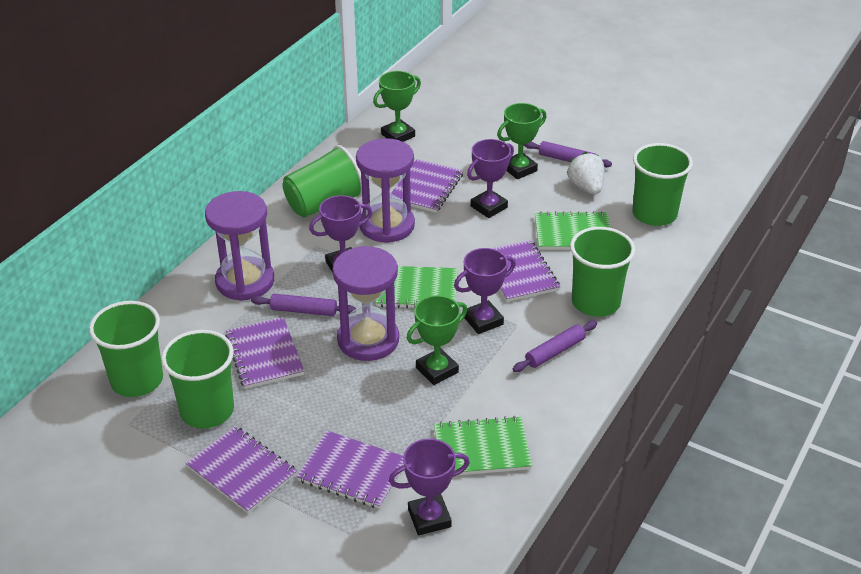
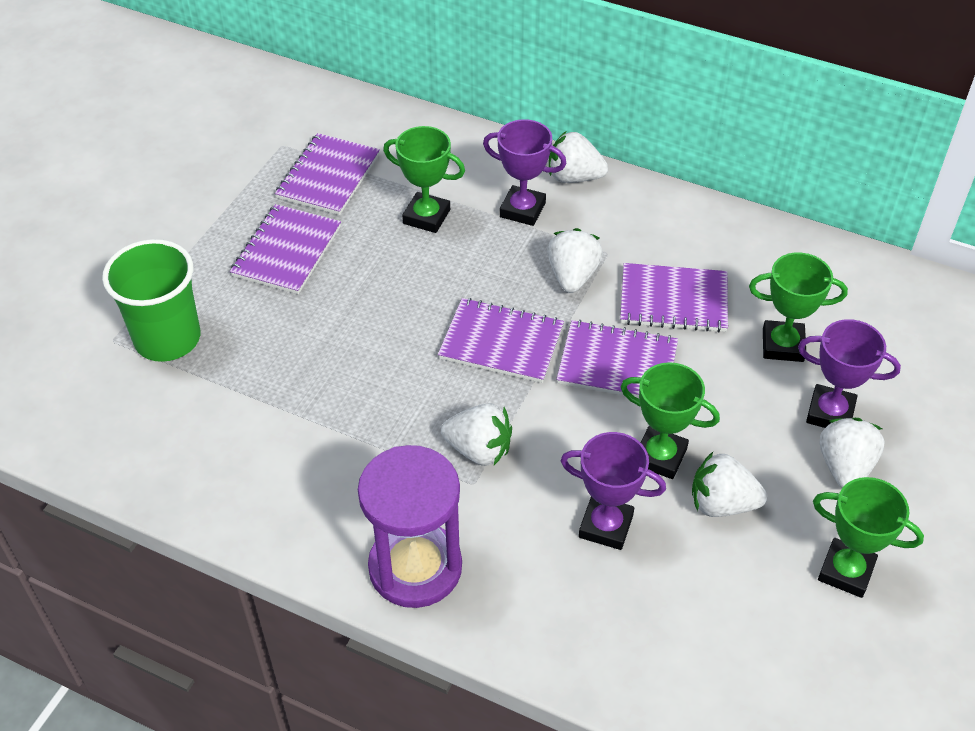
green cup: [89,301,163,397] [161,330,234,428] [282,145,362,218] [570,227,635,317] [632,143,693,226] = 5 -> [102,239,200,362] = 1
green notebook: [376,266,458,308] [434,416,532,475] [535,211,611,250] = 3 -> none = 0
green trophy: [373,71,421,142] [407,295,467,385] [497,103,546,179] = 3 -> [383,126,465,233] [621,362,720,479] [749,253,848,362] [813,477,924,598] = 4
purple hourglass: [205,191,274,301] [332,246,399,361] [356,138,415,243] = 3 -> [358,445,462,608] = 1
purple rolling pin: [251,294,356,316] [513,321,597,372] [524,141,612,167] = 3 -> none = 0
purple trophy: [309,195,372,273] [389,438,470,535] [454,248,516,334] [467,139,514,218] = 4 -> [483,119,566,226] [561,432,666,550] [798,319,901,428] = 3
white strawberry: [567,152,604,194] = 1 -> [441,403,512,466] [547,228,603,293] [549,131,608,183] [692,452,767,517] [820,418,885,488] = 5

